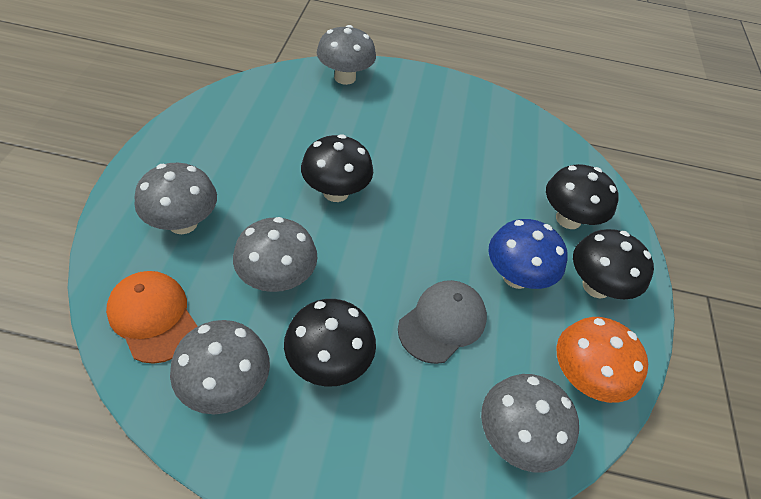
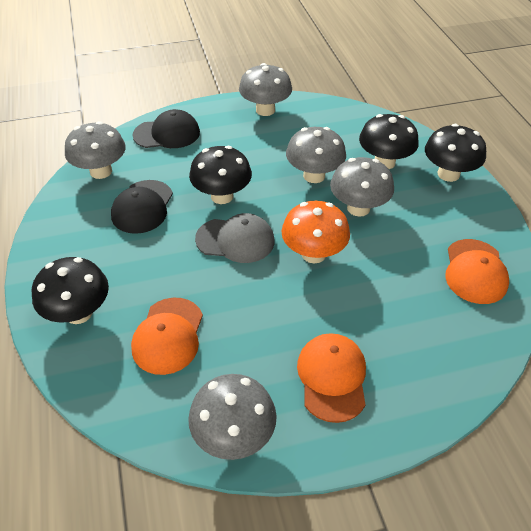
black cap: none = 0 -> [111,180,173,234] [132,109,200,148] = 2
blue mushroom: [489,219,568,289] = 1 -> none = 0
orange cap: [106,271,198,364] = 1 -> [131,298,203,375] [297,333,366,423] [445,239,509,304] = 3

